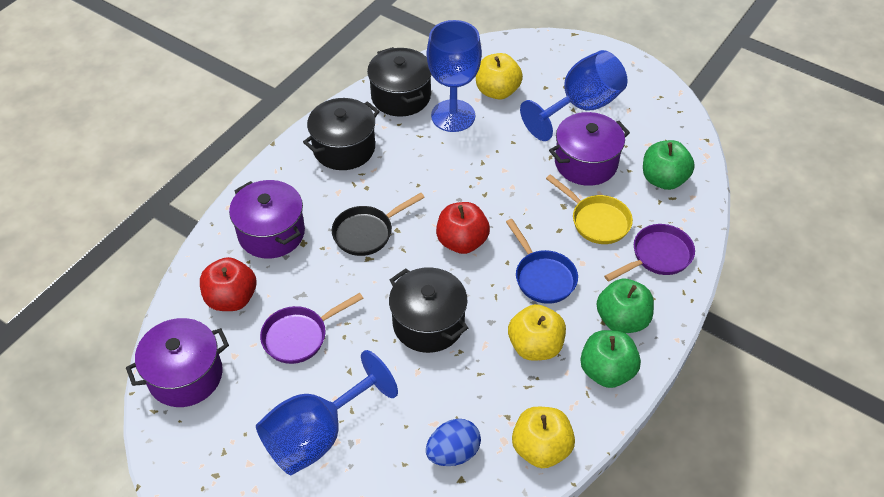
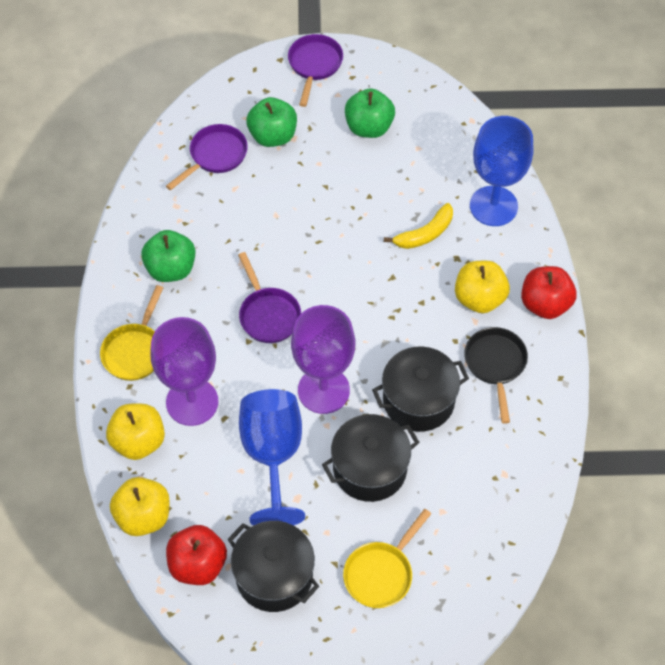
blue egg: [426,419,481,466] = 1 -> none = 0
blue goblet: [256,350,398,475] [427,20,482,132] [520,50,628,141] = 3 -> [239,389,305,525] [470,116,534,226] = 2
blue pan: [506,219,578,304] = 1 -> none = 0
purple goblet: none = 0 -> [150,317,218,426] [291,305,355,414] = 2
purple pan: [260,293,364,364] [604,224,695,282] = 2 -> [166,124,248,190] [238,252,301,343] [288,34,343,107] = 3
purple pot: [126,318,229,407] [229,180,305,259] [549,112,630,186] = 3 -> none = 0
yellow banana: none = 0 -> [384,203,453,249] = 1
yellow pan: [546,174,633,244] = 1 -> [100,285,163,381] [343,509,431,608] = 2

